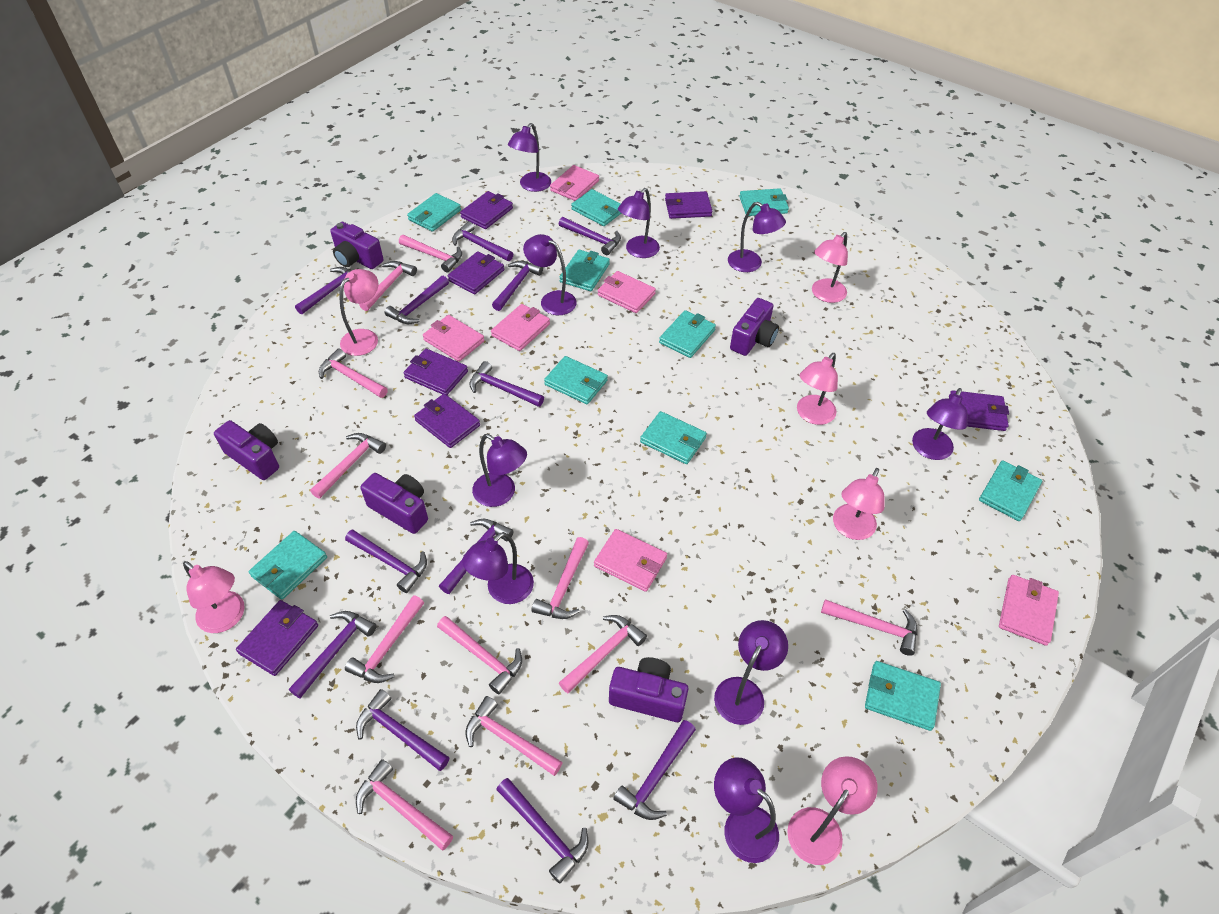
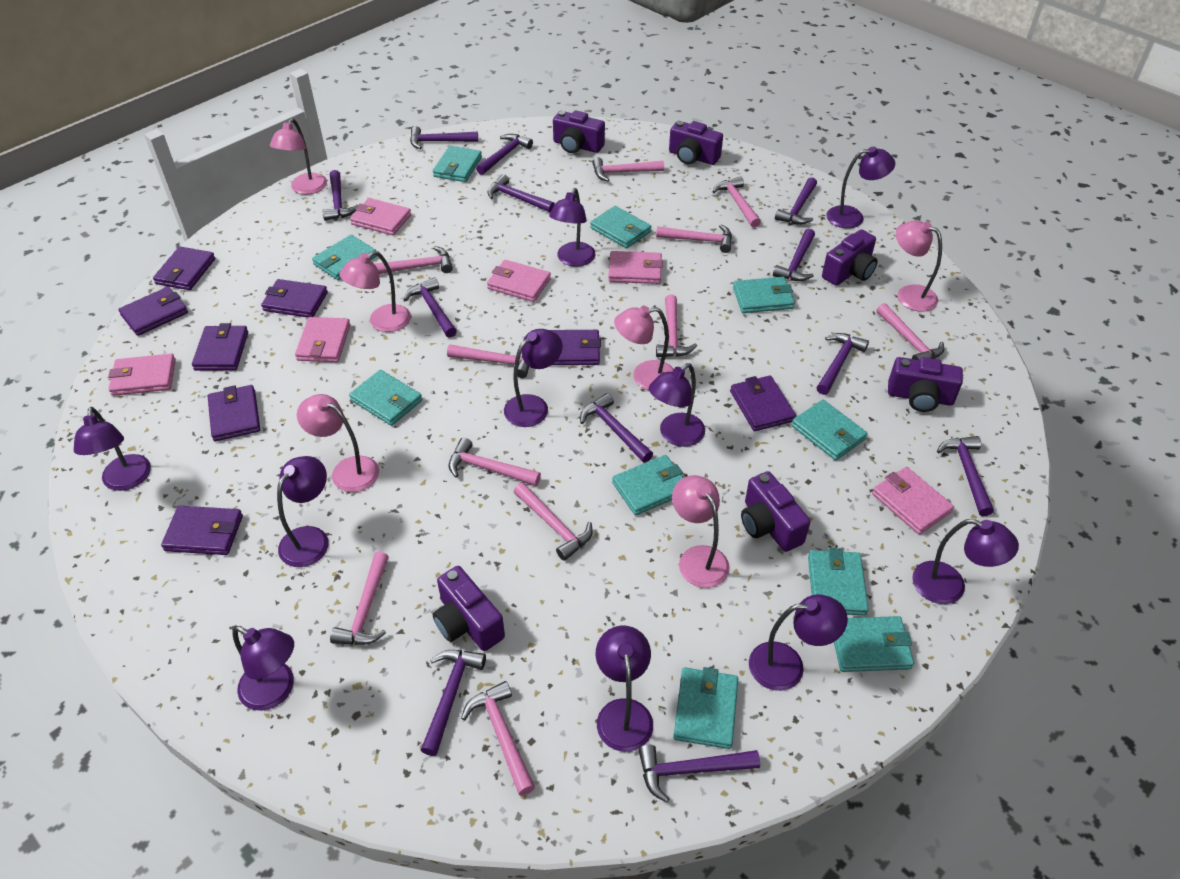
purple camera: [214,420,279,480] [330,222,383,269] [360,473,428,534] [609,657,689,722] [730,298,779,356] = 5 -> [433,566,505,651] [553,110,605,153] [669,121,723,165] [741,471,810,552] [822,229,878,286] [888,357,963,412] = 6
purple lamp: [462,532,534,604] [472,434,527,507] [508,123,551,192] [523,234,577,315] [618,188,660,258] [714,620,788,725] [714,758,779,863] [728,202,786,272] [912,388,968,460] = 9 -> [73,407,151,491] [232,626,294,711] [277,456,329,567] [504,329,562,427] [549,188,595,267] [596,626,653,752] [649,363,705,447] [749,594,848,691] [826,146,895,228] [912,519,1019,604] = 10
purple wallet: [236,600,318,676] [404,349,468,395] [414,394,480,448] [448,251,504,294] [460,191,513,229] [665,191,712,219] [949,390,1009,431] = 7 -> [118,287,188,336] [153,247,215,290] [161,506,243,555] [192,323,248,371] [208,385,260,441] [261,279,328,318] [550,330,601,365] [730,375,796,431] = 8

